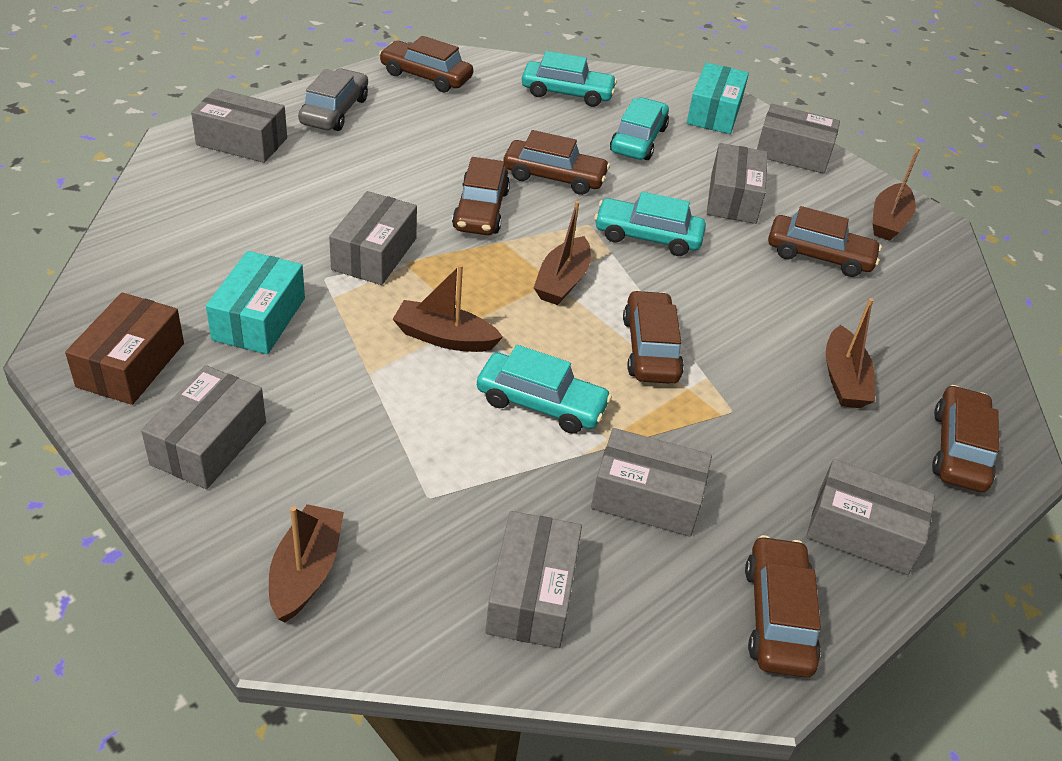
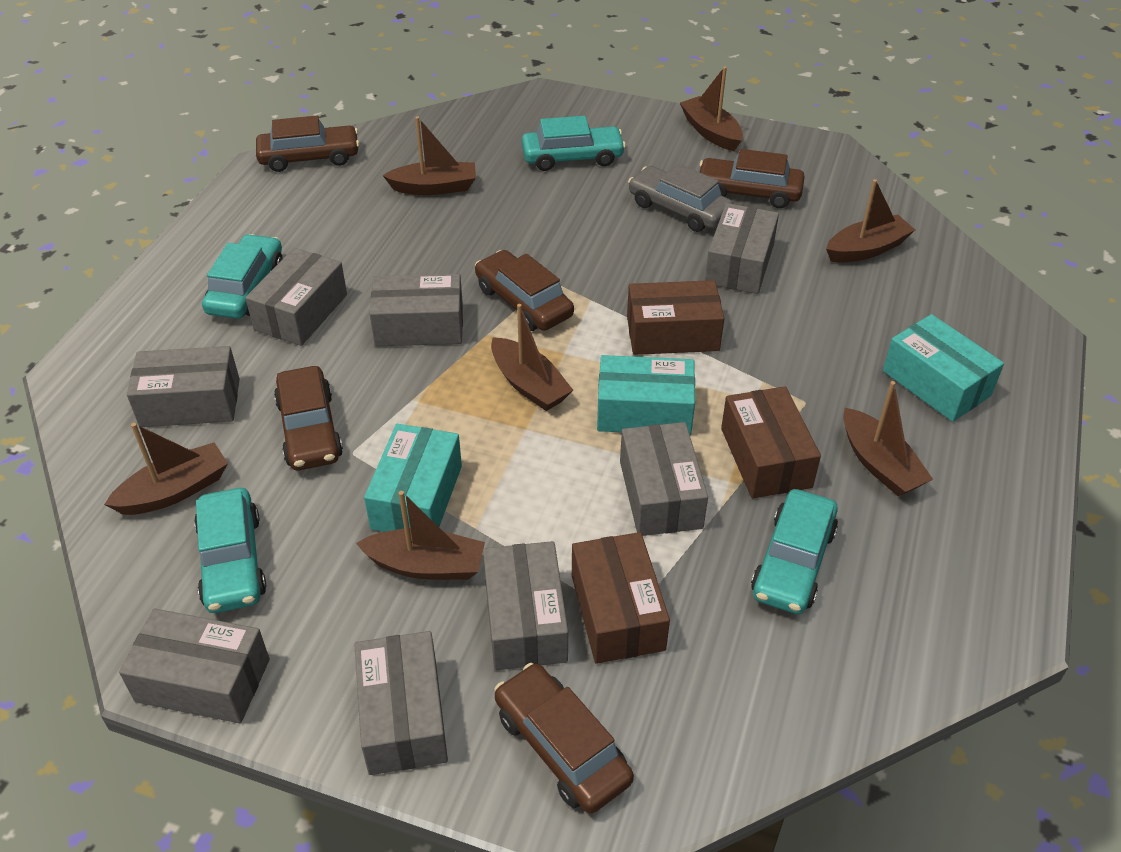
brown boat: [269,504,344,622] [393,264,503,352] [534,201,591,305] [826,298,875,408] [873,147,920,241] = 5 -> [104,423,228,515] [356,491,485,580] [382,116,476,195] [491,304,573,411] [680,67,743,151] [826,179,915,263] [843,381,933,496] = 7
brown box: [65,293,184,405] = 1 -> [572,532,670,664] [627,280,724,355] [721,386,821,498] = 3
brown car: [379,36,473,92] [452,157,510,235] [503,130,610,195] [623,290,684,384] [745,535,821,678] [768,206,882,277] [932,385,999,492] = 7 -> [256,116,360,172] [274,366,343,470] [475,250,574,331] [495,663,634,814] [700,149,805,208] = 5
turquoise box: [206,251,305,354] [687,63,749,134] = 2 -> [364,424,462,532] [597,355,695,436] [883,314,1004,422] = 3

